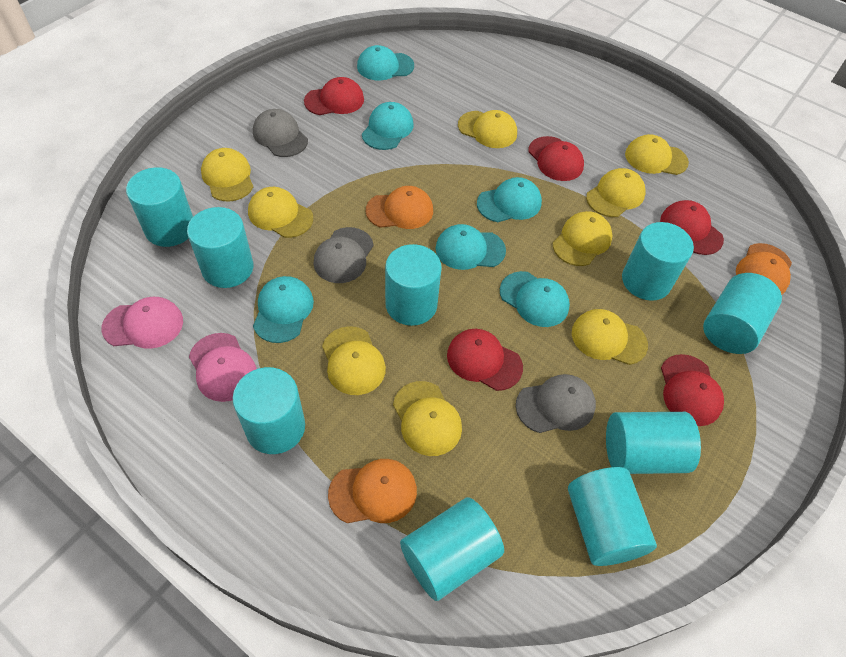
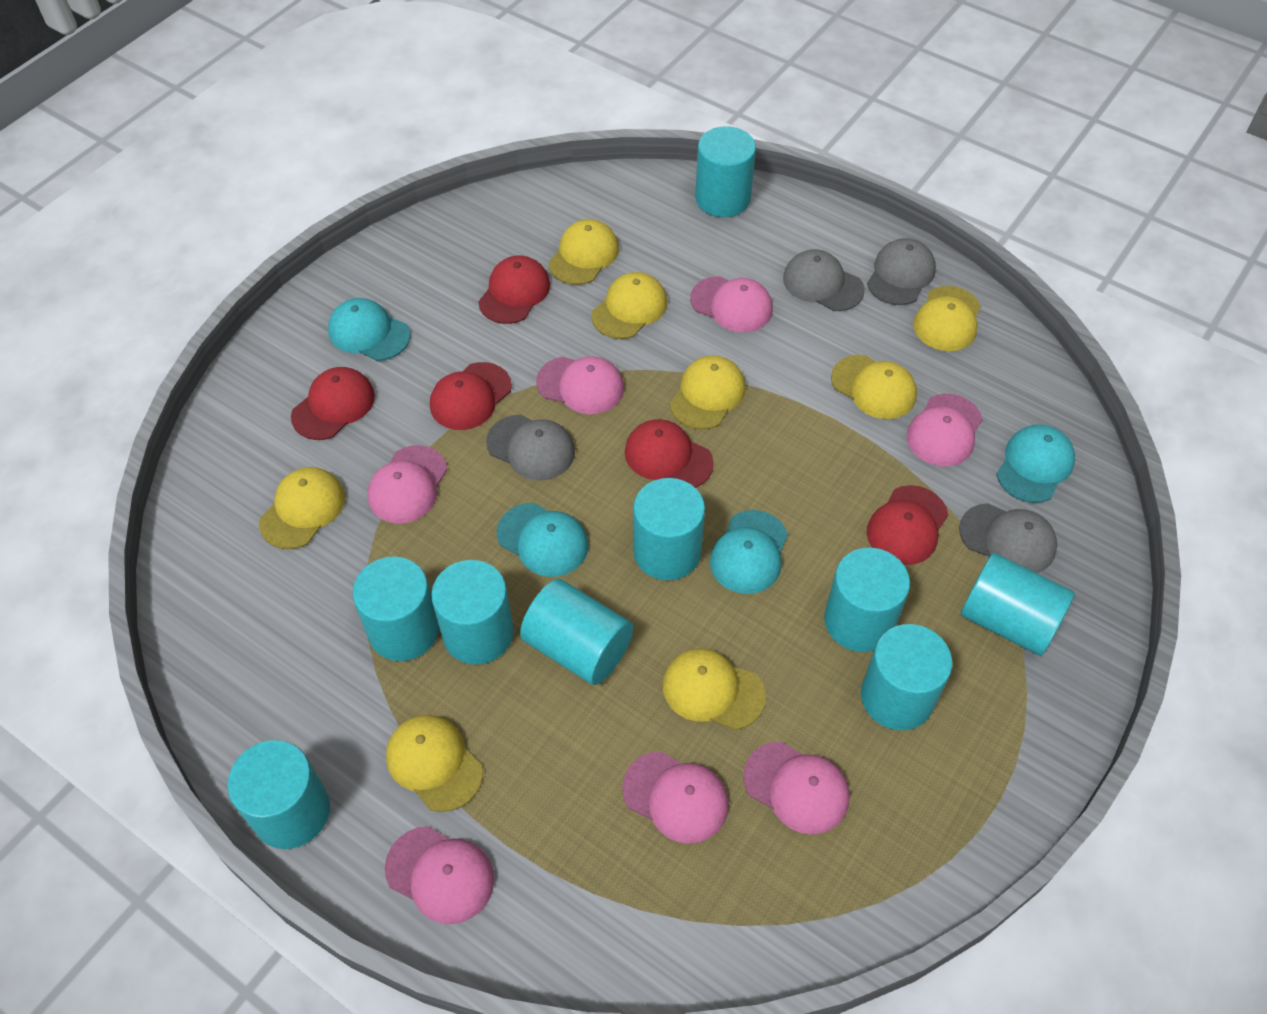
grey cap: [253,109,308,157] [313,227,374,283] [516,374,596,433] = 3 -> [486,415,575,481] [783,249,865,311] [867,238,936,305] [959,503,1057,573] = 4
orange cap: [328,459,417,523] [366,186,433,229] [736,243,792,295] = 3 -> none = 0
pink cap: [102,297,183,349] [189,333,257,402] = 2 -> [367,445,447,524] [385,826,495,924] [536,356,624,414] [622,751,729,844] [690,276,773,332] [743,742,850,834] [907,394,983,467] = 7
turquoise cap: [253,276,314,343] [357,45,414,80] [362,102,414,150] [435,224,506,270] [477,177,542,222] [500,271,570,327] = 6 -> [328,298,411,361] [497,503,589,577] [710,510,788,594] [996,425,1075,503] = 4
yellow cap: [201,148,253,202] [248,187,313,238] [322,326,386,395] [393,381,462,456] [458,110,517,148] [553,211,613,266] [572,309,648,365] [586,168,646,217] [625,134,689,175] = 9 -> [259,467,345,549] [386,715,483,812] [548,219,619,285] [591,272,667,339] [663,648,766,730] [670,355,746,430] [831,355,917,419] [913,286,981,351] = 8

